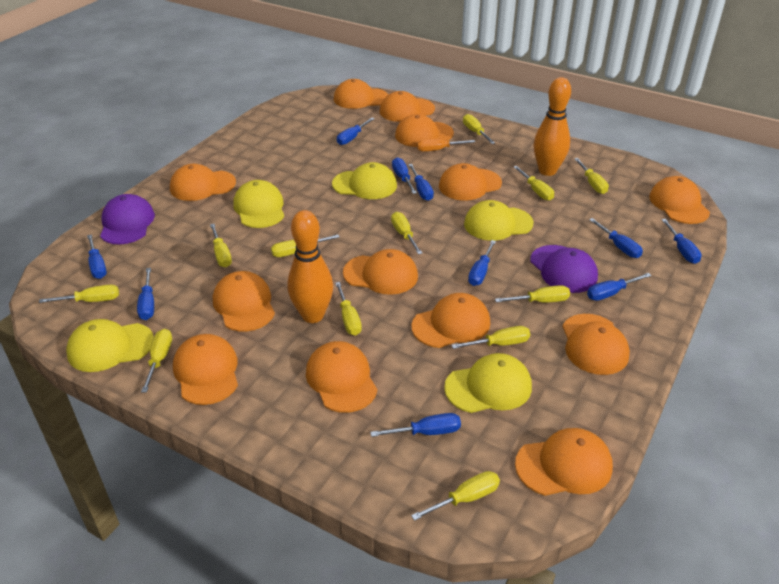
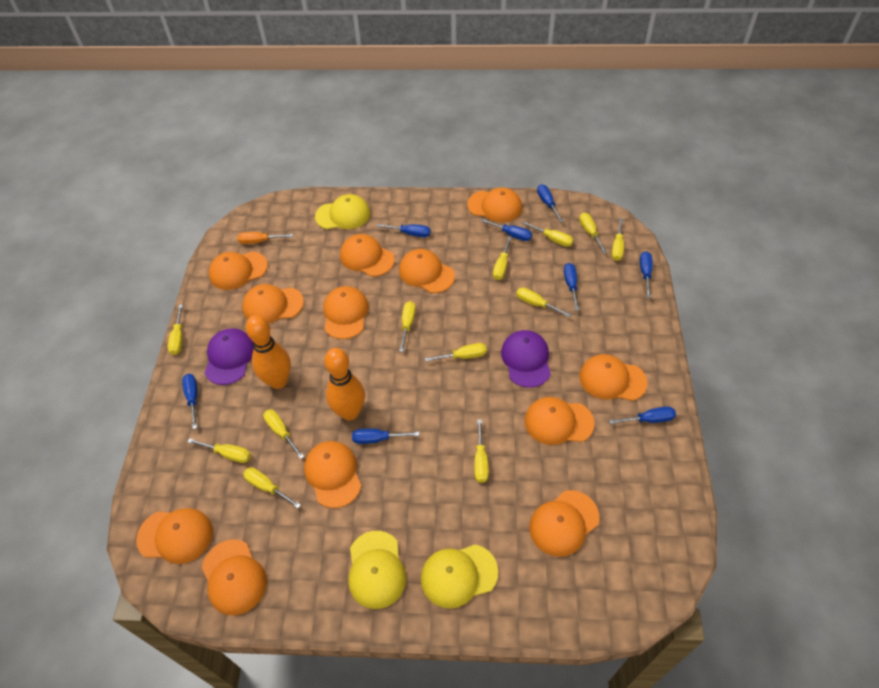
blue screwdriver: [87,234,107,279] [137,268,154,320] [337,118,375,145] [370,413,461,437] [392,157,417,194] [408,164,434,201] [468,240,496,286] [587,273,652,301] [589,218,643,258] [662,219,702,264] = 10 -> [182,374,198,429] [352,429,420,444] [377,224,431,237] [480,219,532,241] [537,184,564,223] [564,263,579,310] [609,406,676,424] [640,251,653,298] = 8
orange cap: [170,164,236,201] [173,334,238,405] [213,271,275,332] [306,341,377,413] [334,79,388,109] [343,249,418,295] [379,91,435,122] [395,114,454,147] [411,293,490,348] [439,163,502,201] [515,428,613,496] [562,314,630,375] [649,176,710,224] = 13 -> [136,508,213,564] [202,539,267,616] [209,251,268,290] [242,284,304,323] [304,441,362,508] [323,286,369,339] [340,234,395,277] [399,249,455,293] [467,187,522,223] [524,397,595,445] [529,490,600,557] [580,354,647,401] = 12
yellow cap: [66,319,154,372] [233,180,284,228] [332,162,397,199] [444,353,532,413] [464,200,534,241] = 5 -> [315,194,370,229] [348,531,406,609] [421,544,498,609] = 3

